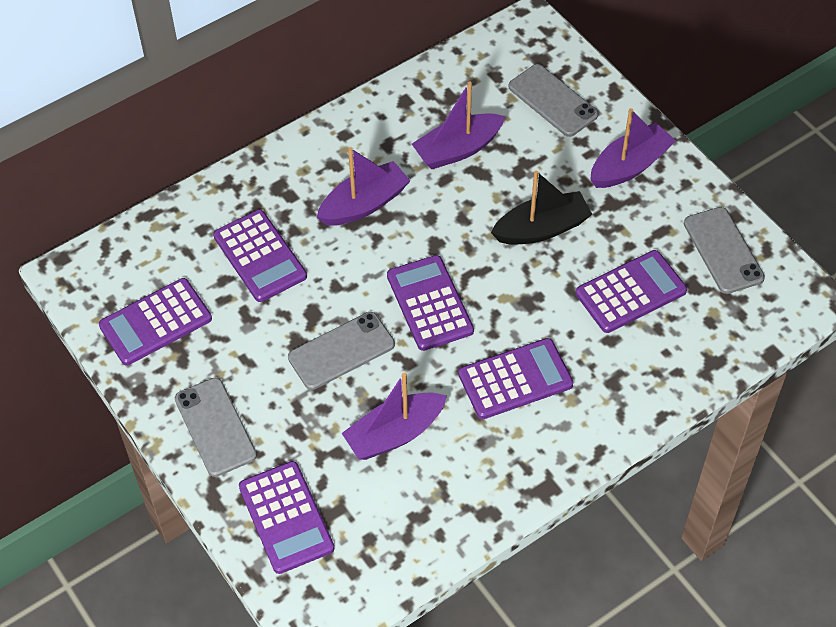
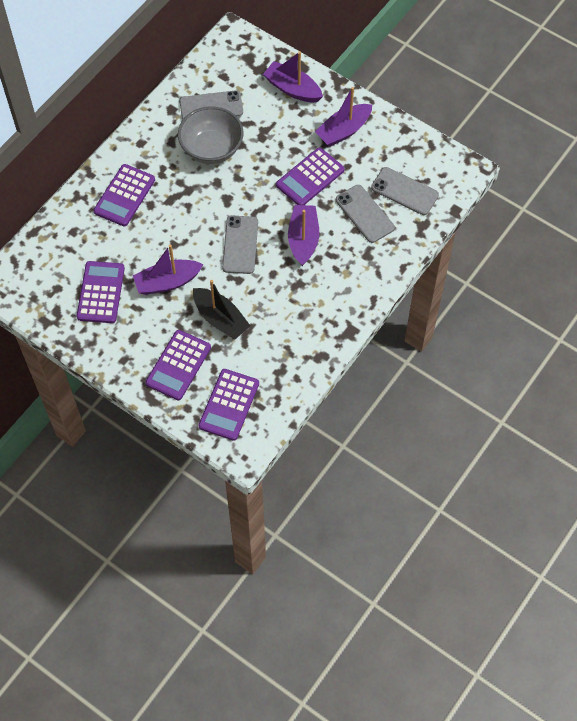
grey bowl: none = 0 -> [178,107,243,164] = 1
purple calculator: [99,278,212,365] [213,210,307,302] [239,461,334,574] [387,255,474,351] [458,338,573,419] [576,250,687,333] = 6 -> [76,261,125,323] [93,164,155,226] [145,330,211,400] [199,369,259,441] [276,147,345,205] = 5

